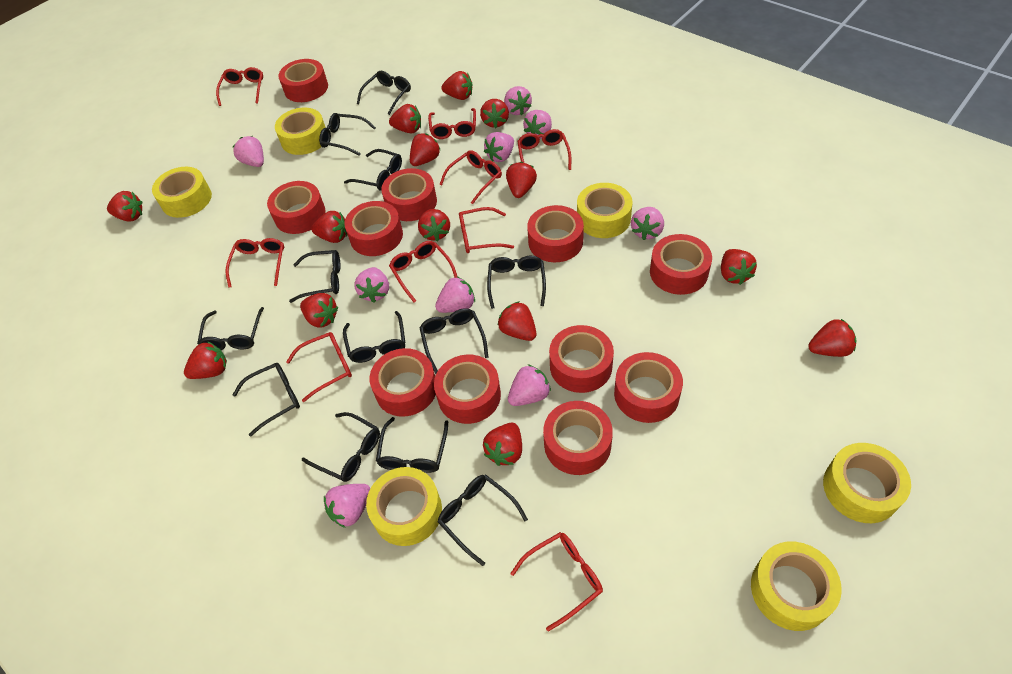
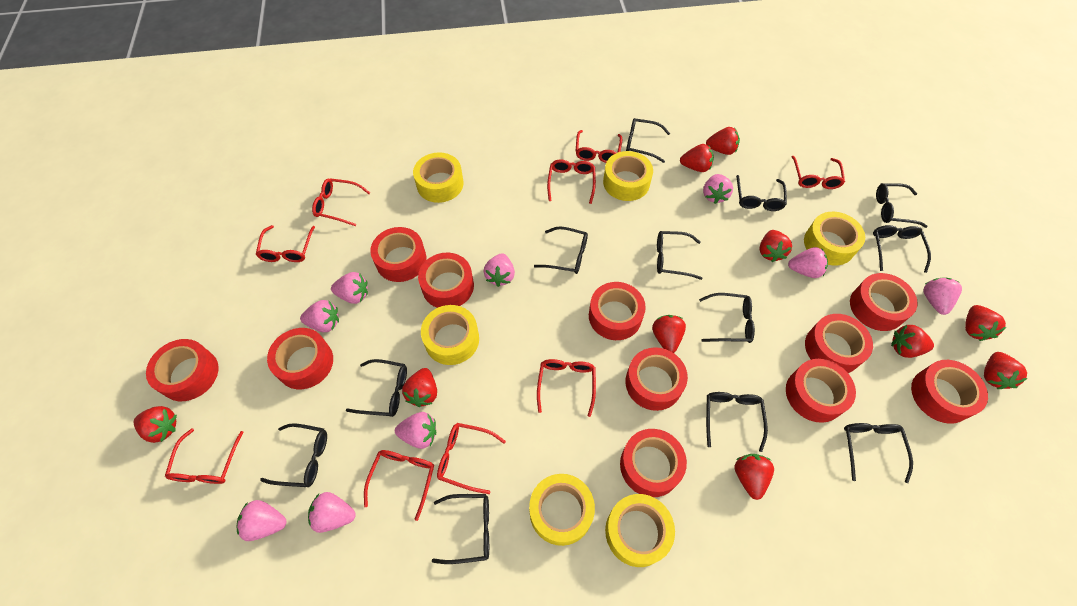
red strawberry: [107,191,142,221] [184,341,227,379] [300,293,338,328] [311,211,347,243] [389,104,421,134] [410,133,440,166] [418,209,450,241] [441,71,473,100] [480,99,509,128] [483,423,522,466] [497,301,536,341] [506,162,537,198] [721,249,757,285] [808,319,857,357] = 14 -> [133,406,177,443] [402,368,437,407] [652,315,686,353] [680,144,714,172] [706,127,740,155] [734,454,774,500] [759,230,792,262] [891,325,934,358] [965,305,1007,341] [984,352,1028,389] = 10

